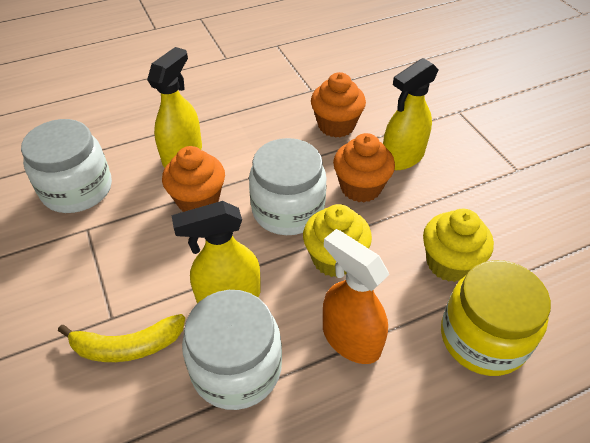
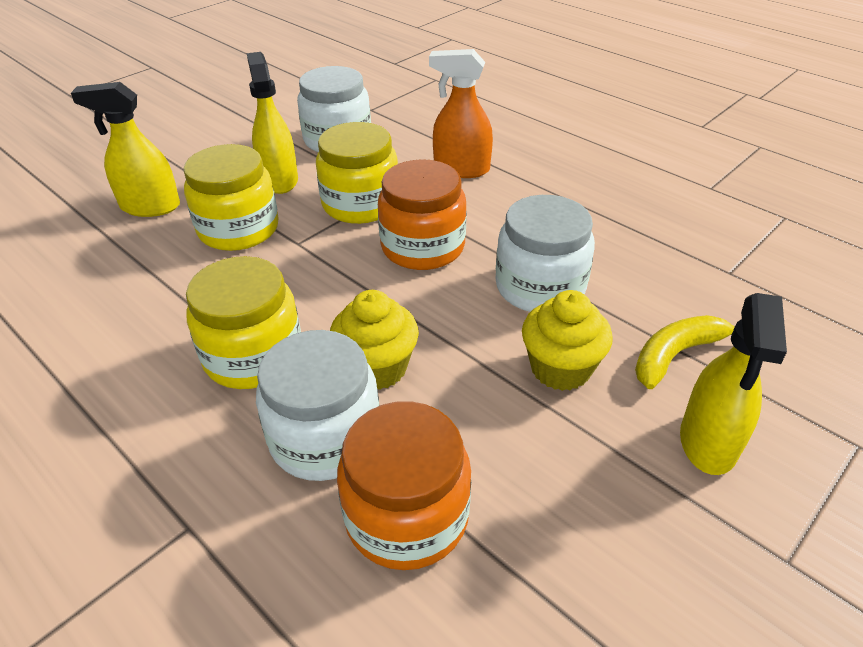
orange cupcake: [162,146,225,212] [311,72,366,138] [333,133,395,202] = 3 -> none = 0
orange jar: none = 0 -> [337,401,471,570] [378,159,467,270] = 2
yellow jar: [441,260,551,376] = 1 -> [183,144,279,251] [186,256,301,389] [316,122,398,224] = 3

